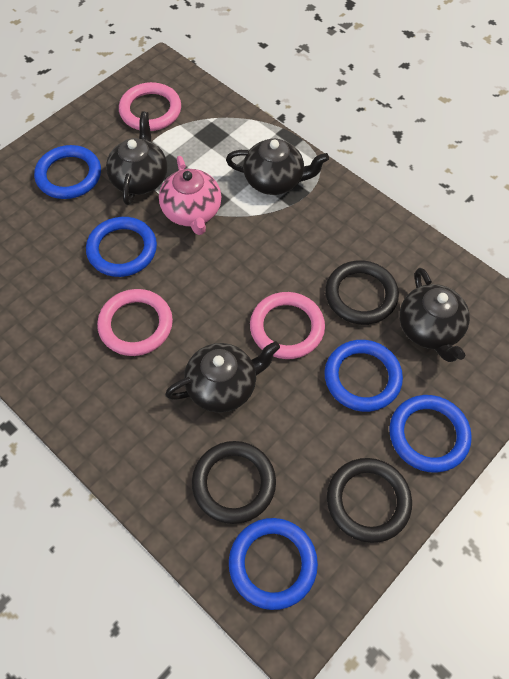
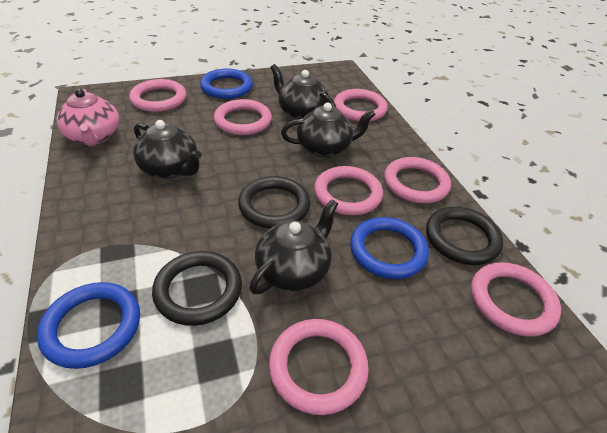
blue ring: [34,145,101,199] [86,217,157,277] [229,518,318,610] [324,340,403,412] [389,395,472,473] = 5 -> [37,282,140,369] [200,69,253,99] [350,217,429,279] = 3
pink ring: [97,289,173,356] [119,82,181,131] [250,292,325,359] = 3 -> [129,79,186,112] [214,99,272,135] [269,319,369,415] [314,166,383,215] [334,89,388,121] [384,157,451,204] [471,262,561,337] = 7

